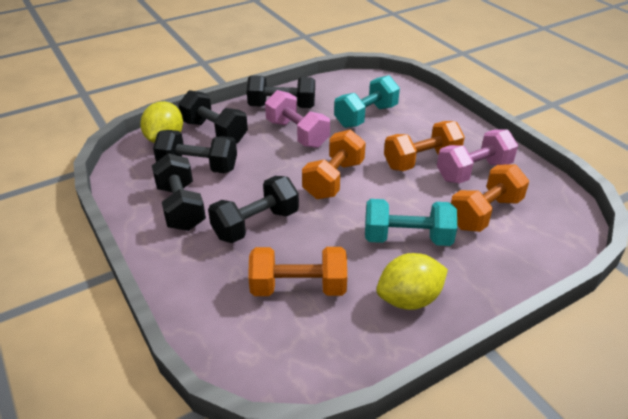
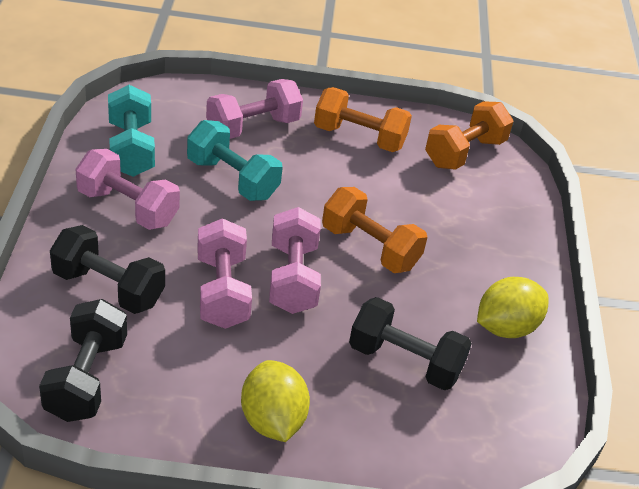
black dumbbell: [152,153,206,231] [153,130,237,173] [179,90,248,144] [208,176,299,243] [247,75,315,108] = 5 -> [39,299,127,422] [50,225,165,314] [349,297,472,390] = 3
orange dumbbell: [248,247,347,296] [302,129,366,199] [384,121,465,171] [451,164,529,232] = 4 -> [314,87,412,152] [322,187,427,273] [425,101,513,170] = 3
pink dumbbell: [265,90,330,148] [437,129,518,183] = 2 -> [75,149,180,230] [197,218,252,329] [206,79,303,139] [269,207,321,314] = 4

